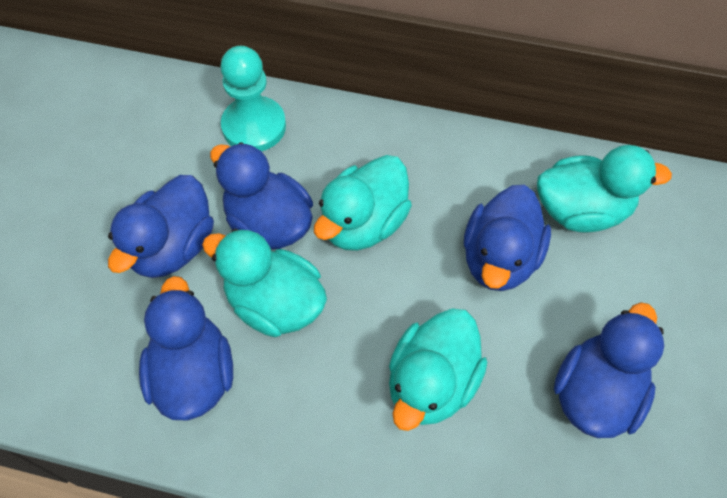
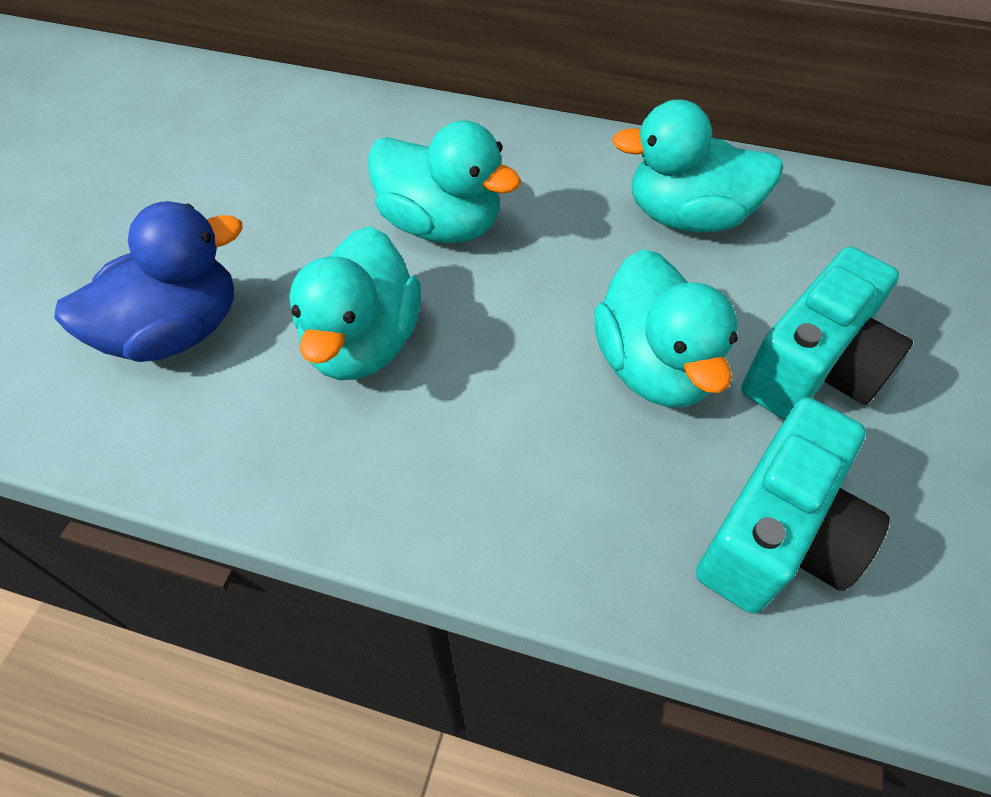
blue duck: [108,175,214,278] [139,276,233,420] [210,142,313,249] [464,185,551,291] [554,302,664,438] = 5 -> [54,201,243,362] = 1
turquoise camera: none = 0 -> [696,397,890,614] [741,247,913,420] = 2
turquoise pawn: [220,46,286,151] = 1 -> none = 0

